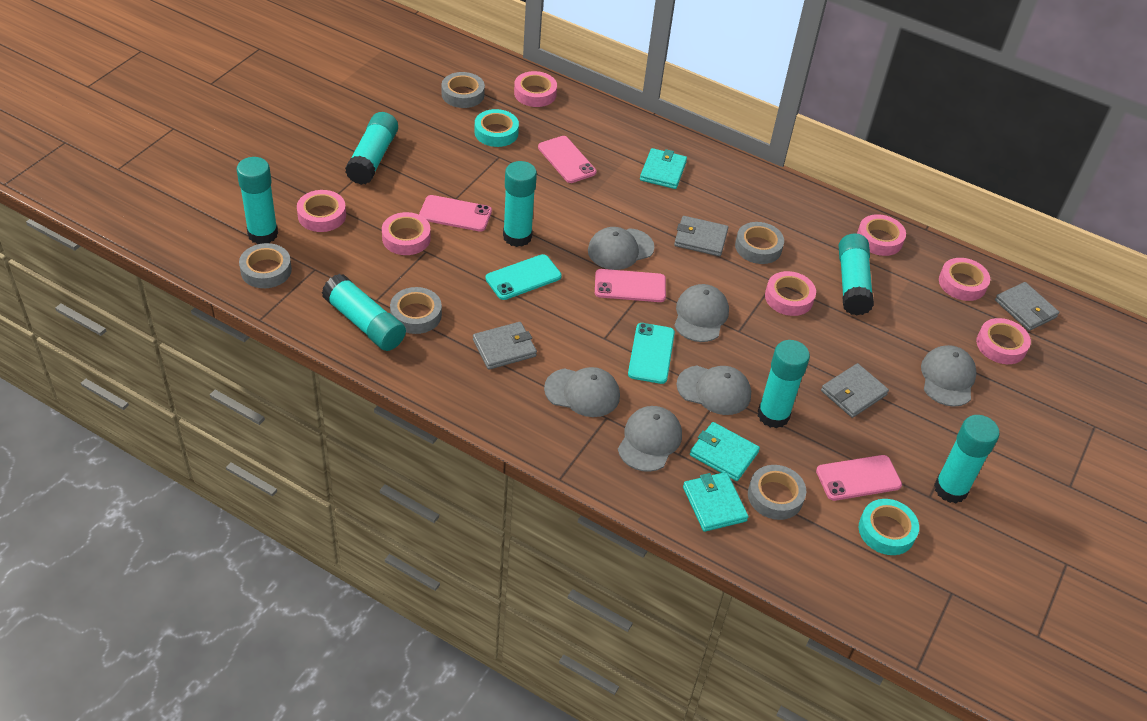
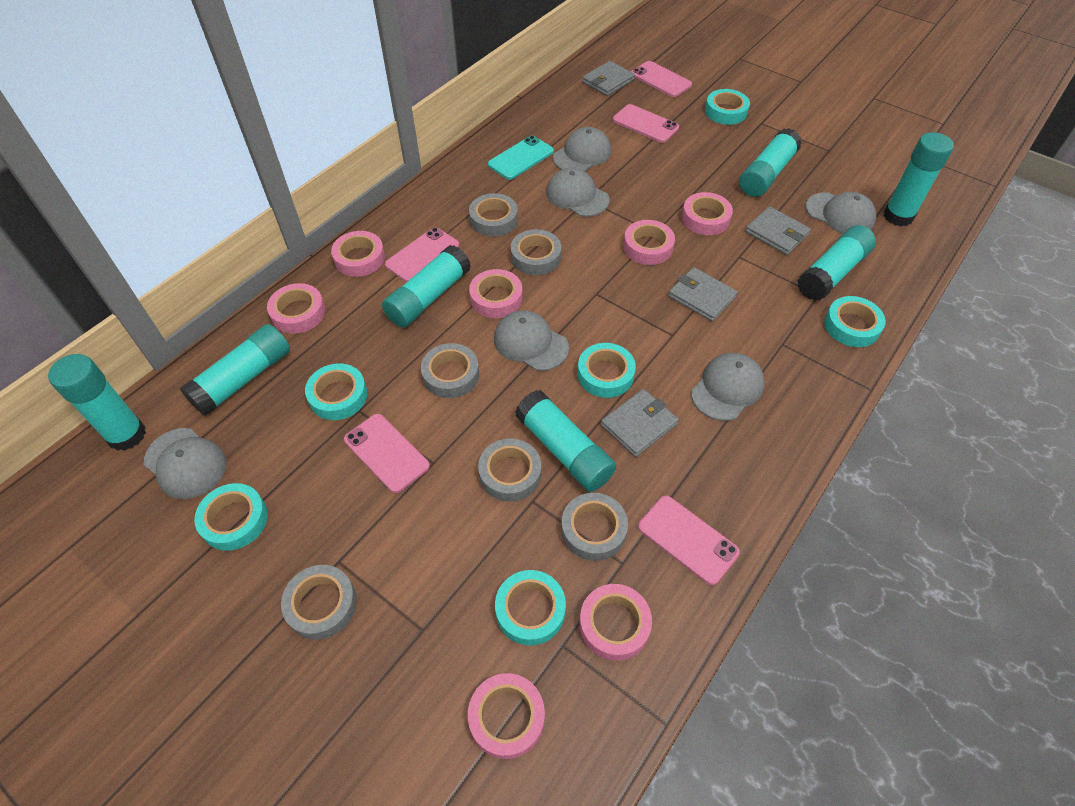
grey tape: [239,243,292,288] [390,287,442,334] [442,72,485,108] [735,222,784,264] [748,465,806,520] = 5 -> [281,565,357,640] [421,343,479,398] [469,193,518,237] [478,438,541,502] [511,229,561,275] [561,493,628,561] = 6
pink phone: [419,195,492,232] [538,136,597,183] [595,269,666,302] [816,455,902,501] = 4 -> [344,414,430,493] [385,227,459,282] [613,104,679,143] [631,61,692,97] [638,496,740,585] = 5
turquoise phone: [485,254,562,300] [628,323,675,384] = 2 -> [488,135,554,180] = 1
turquoise tape: [474,109,519,147] [859,499,919,555] = 2 -> [194,483,268,551] [305,363,367,420] [495,570,566,646] [577,343,636,398] [705,89,750,125] [824,296,886,347] = 6
turquoise wallet: [640,148,687,189] [683,472,748,532] [690,422,760,481] = 3 -> none = 0

